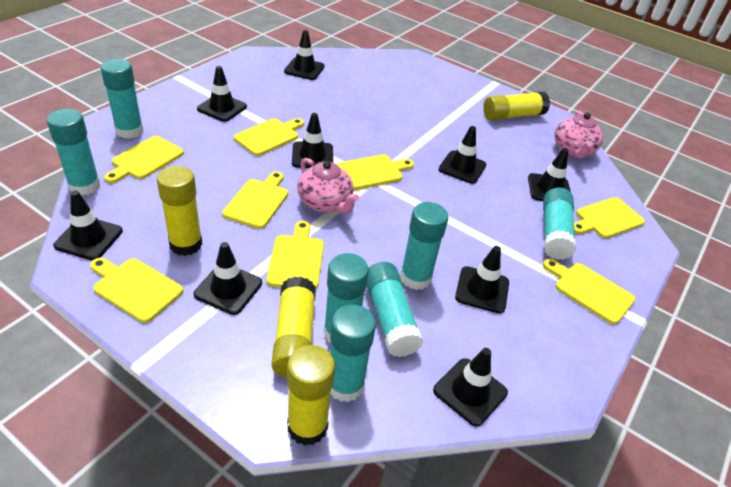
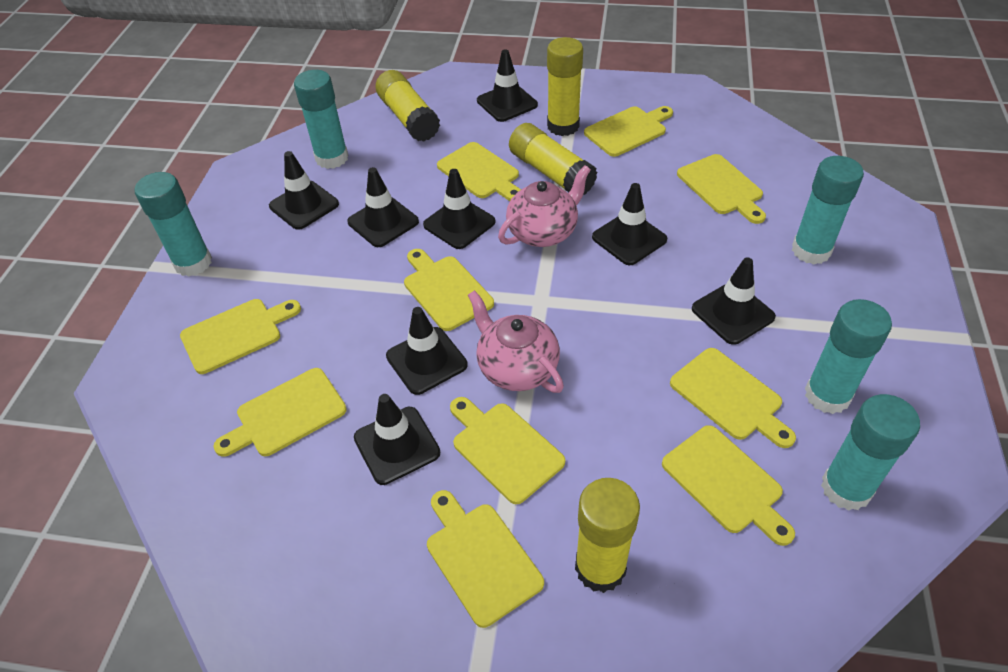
black traffic cone: [53,191,123,260] [194,242,262,315] [197,66,247,122] [284,30,325,80] [292,113,333,168] [433,348,508,427] [438,126,486,184] [455,246,509,314] [528,148,571,201] = 9 -> [269,151,339,230] [347,167,419,247] [354,394,440,485] [386,307,468,395] [423,169,496,249] [477,49,538,122] [592,183,667,265] [692,257,776,345] = 8
turquoise glue stick: [47,109,100,195] [100,59,144,139] [324,253,369,343] [330,305,376,402] [367,262,423,357] [400,202,448,290] [543,187,576,260] = 7 -> [135,172,212,277] [294,70,349,169] [792,156,864,264] [805,299,892,414] [821,394,920,511] = 5
yellow cutting board: [90,258,183,323] [104,136,184,183] [222,171,288,229] [234,118,304,156] [266,221,324,289] [337,154,414,190] [543,259,635,324] [574,197,645,238] = 8 -> [180,299,301,374] [213,368,347,457] [404,249,494,331] [427,490,544,628] [437,142,521,201] [450,397,565,504] [584,106,673,157] [662,425,795,546] [670,348,796,448] [677,154,766,224] = 10

